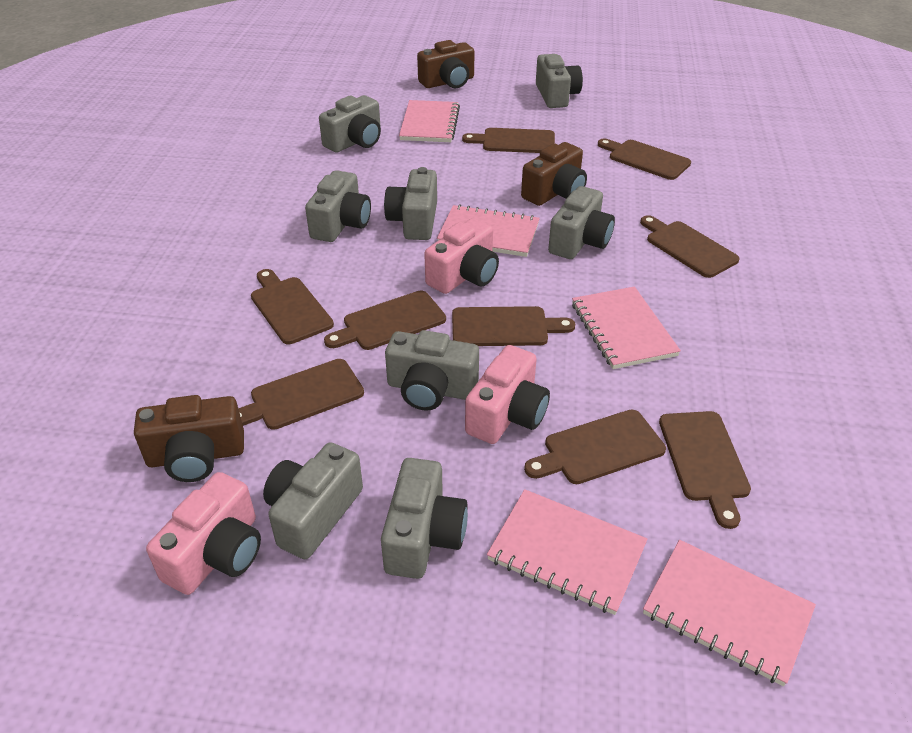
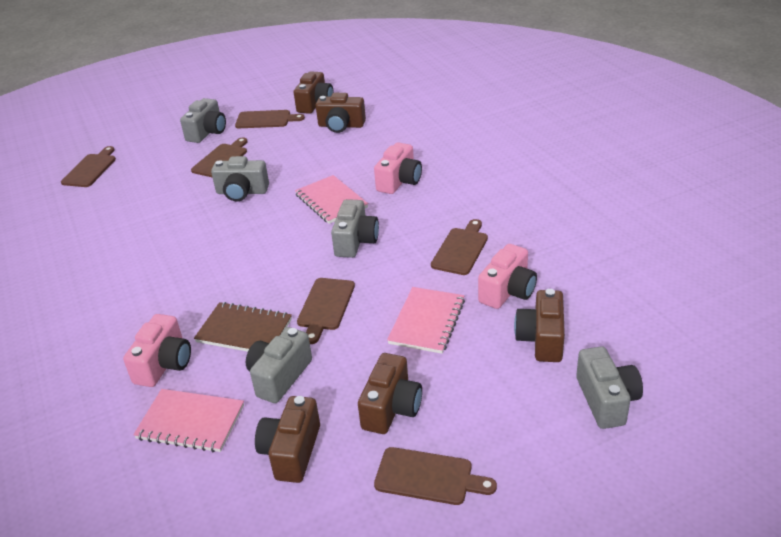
brown camera: [134,395,244,482] [417,40,475,88] [521,142,587,206] = 3 -> [255,396,320,483] [294,71,334,114] [316,93,366,133] [358,353,422,434] [514,289,565,362] = 5
brown cutting board: [238,359,364,430] [251,269,334,344] [324,291,446,350] [452,306,575,346] [462,128,555,153] [524,410,666,484] [598,139,691,180] [640,215,740,278] [659,411,751,529] = 9 -> [61,146,116,187] [191,137,248,177] [235,110,305,128] [297,278,355,344] [374,447,497,505] [431,219,488,275] = 6
brown notebook: none = 0 -> [194,302,292,352] = 1
grey camera: [263,442,363,559] [305,170,371,242] [319,95,381,153] [381,458,468,579] [384,167,437,240] [385,330,479,411] [536,54,583,108] [548,186,615,259] = 8 -> [180,98,226,143] [211,156,269,201] [246,327,312,403] [331,199,379,258] [576,346,643,429] = 5
pink notebook: [399,100,460,142] [437,204,540,257] [487,489,648,615] [572,286,681,369] [643,540,816,686] = 5 -> [133,389,244,452] [295,175,368,224] [387,287,465,354] = 3

